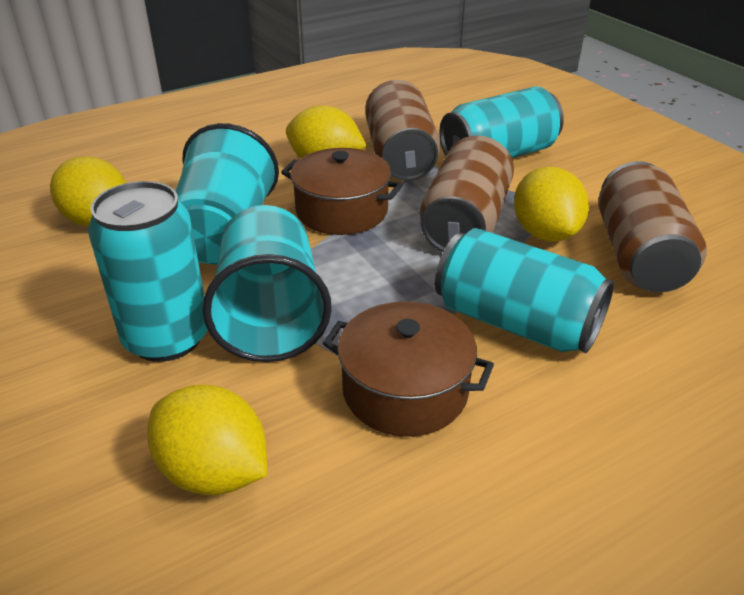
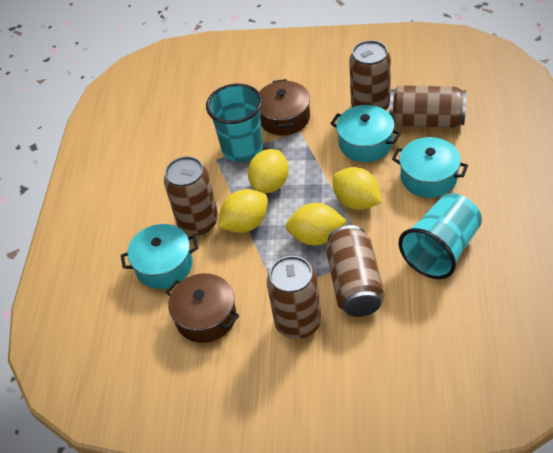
brown can: [365,80,440,181] [420,135,514,252] [598,161,707,292] = 3 -> [164,156,218,235] [267,256,321,339] [326,225,385,317] [349,40,391,110] [389,85,466,128] = 5
turquoise can: [88,181,208,362] [435,228,614,353] [439,86,564,158] = 3 -> none = 0
turquoise pot: none = 0 -> [121,224,198,289] [330,105,401,162] [392,137,468,198] = 3

